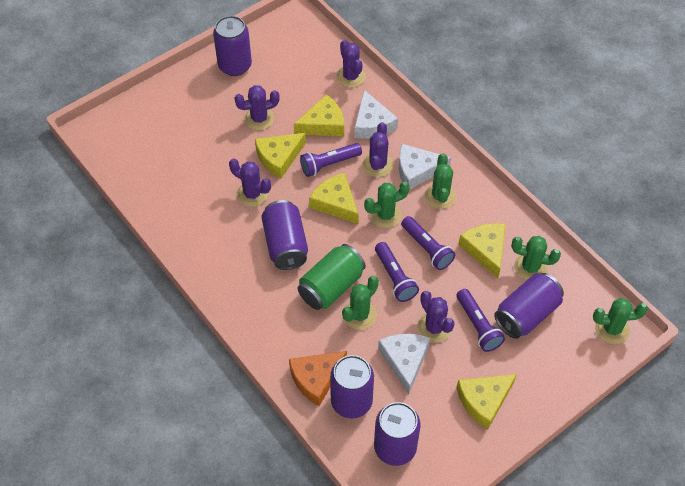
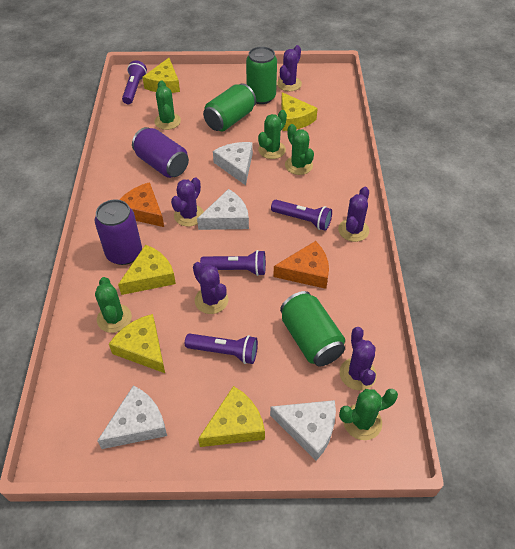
green can: [298,244,366,310] = 1 -> [203,83,256,131] [246,46,277,104] [280,291,345,366] = 3
orange cheese: [289,351,347,406] = 1 -> [119,182,164,227] [273,241,329,289] = 2
purple can: [213,16,252,76] [261,200,308,270] [330,355,374,419] [374,402,421,466] [494,273,564,339] = 5 -> [94,199,142,265] [132,127,189,178] = 2
white cheese: [354,90,398,139] [378,334,430,394] [399,144,451,190] = 3 -> [97,385,167,449] [197,189,249,230] [213,142,253,185] [270,400,336,461] = 4

